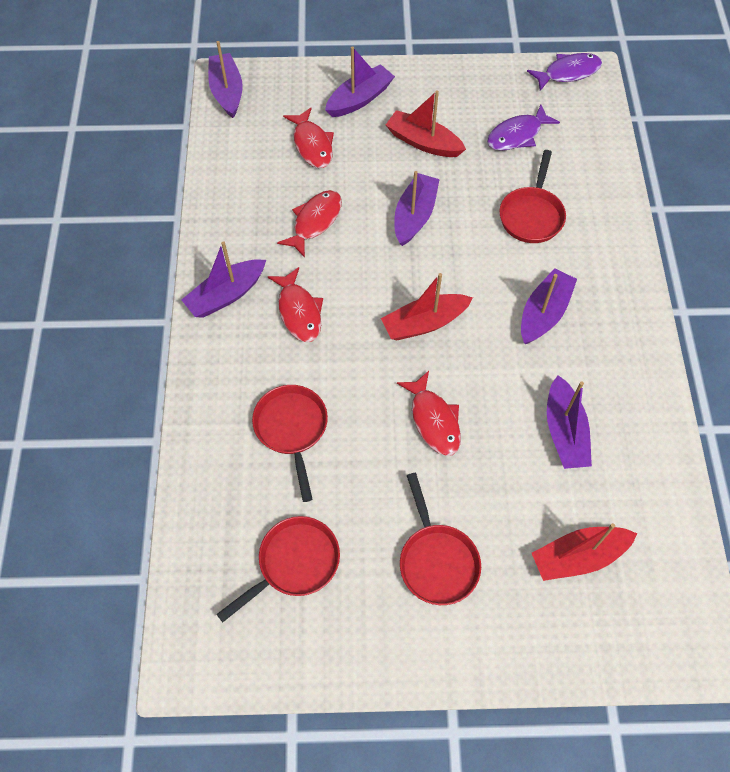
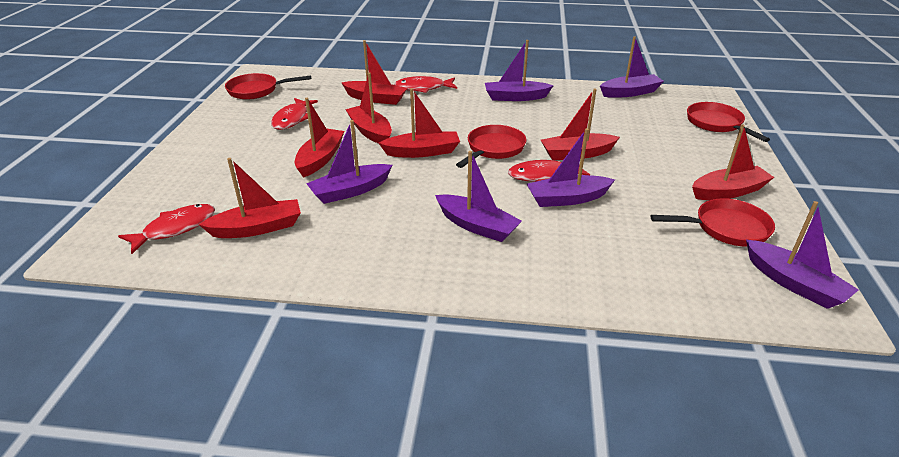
purple fish: [487,104,560,151] [527,53,602,91] = 2 -> none = 0
red boat: [381,273,473,340] [386,90,466,157] [532,523,637,581] = 3 -> [198,158,301,238] [295,98,344,178] [341,40,407,105] [345,73,392,144] [379,88,460,158] [541,88,620,160] [692,124,774,200] = 7

